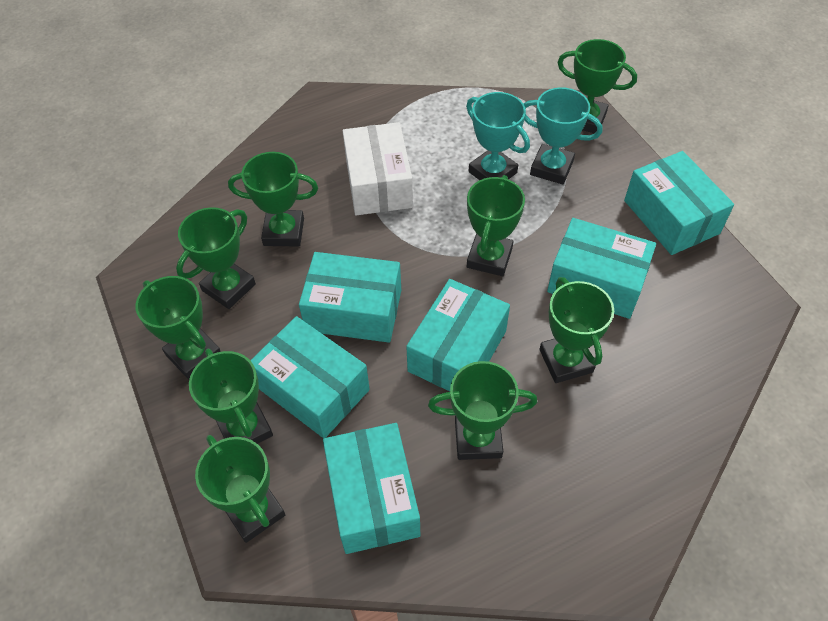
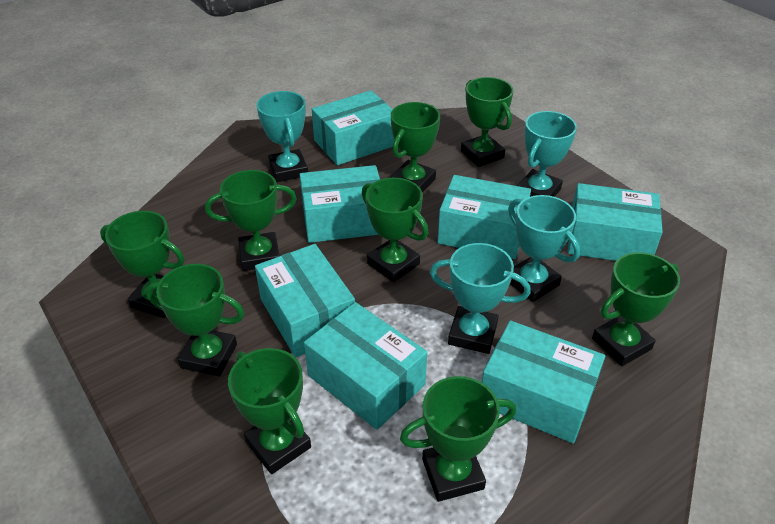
turquoise box: [250,316,370,438] [299,252,401,343] [323,423,420,554] [406,279,510,391] [547,218,656,319] [624,151,734,255] = 6 -> [255,244,355,358] [299,165,380,243] [304,302,427,430] [312,90,394,165] [437,175,531,259] [482,320,605,444] [568,183,663,261] = 7
turquoise trophy: [466,92,530,180] [524,87,602,184] = 2 -> [256,91,308,182] [430,243,531,354] [508,195,580,302] [517,111,577,197] = 4
white box: [343,122,413,215] = 1 -> none = 0

